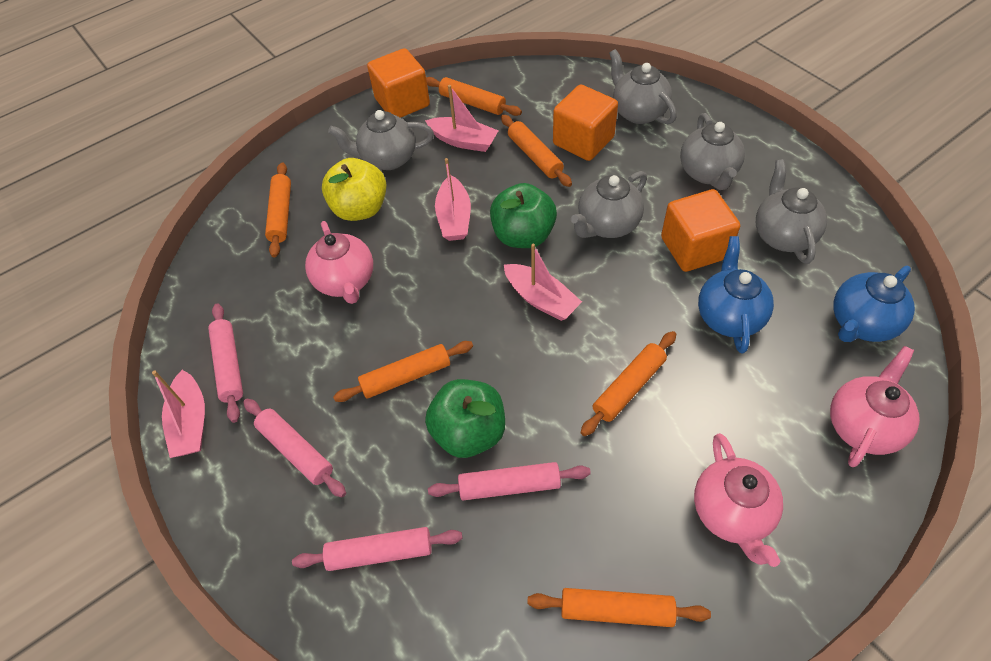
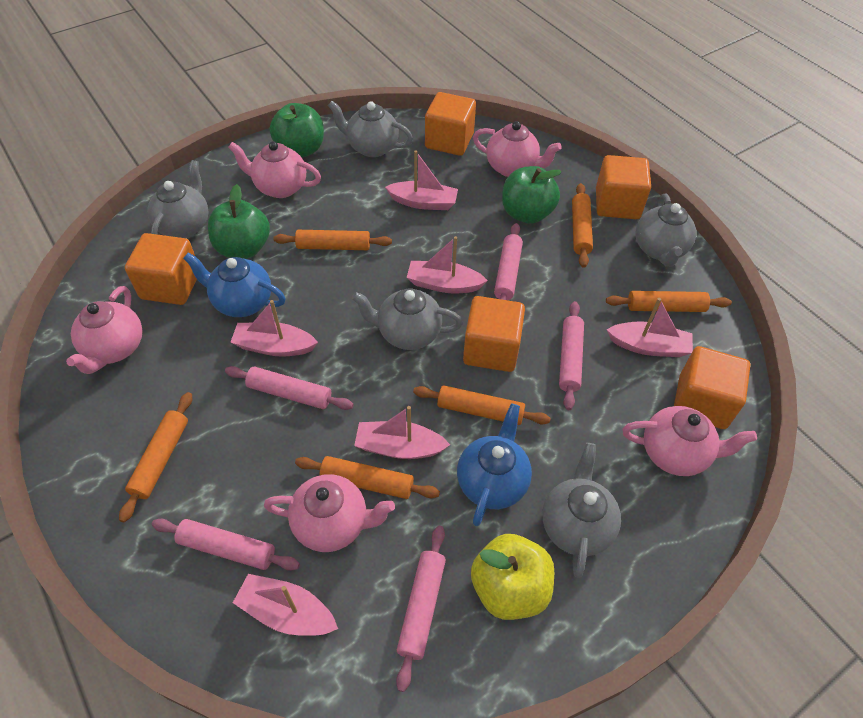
green apple: [425,379,505,458] [490,183,557,248] = 2 -> [208,184,270,259] [270,103,324,157] [502,166,562,224] = 3
orange cube: [367,48,430,118] [553,85,618,161] [661,189,740,272] = 3 -> [125,233,197,305] [425,92,476,156] [463,296,525,372] [596,155,651,219] [674,346,751,429] = 5
pink boat: [152,370,205,458] [425,85,499,152] [435,158,471,241] [504,244,582,321] = 4 -> [230,300,318,357] [233,574,338,636] [354,406,450,459] [385,151,458,210] [407,236,488,293] [607,298,693,357] = 6
pink rolling pin: [208,304,243,423] [243,399,346,497] [292,527,463,571] [428,462,591,500] = 4 -> [152,519,300,571] [225,366,354,410] [396,526,446,692] [494,223,523,300] [559,301,584,410] = 5
pink teapot: [305,221,373,304] [694,433,783,567] [830,346,920,467] = 3 -> [66,286,142,374] [228,141,321,198] [264,474,395,552] [473,121,562,177] [622,406,757,476] = 5

